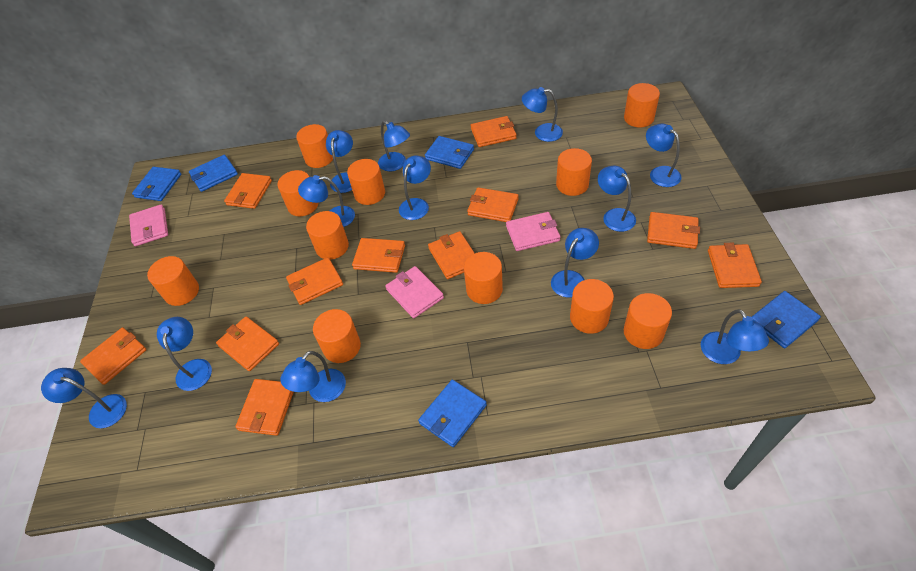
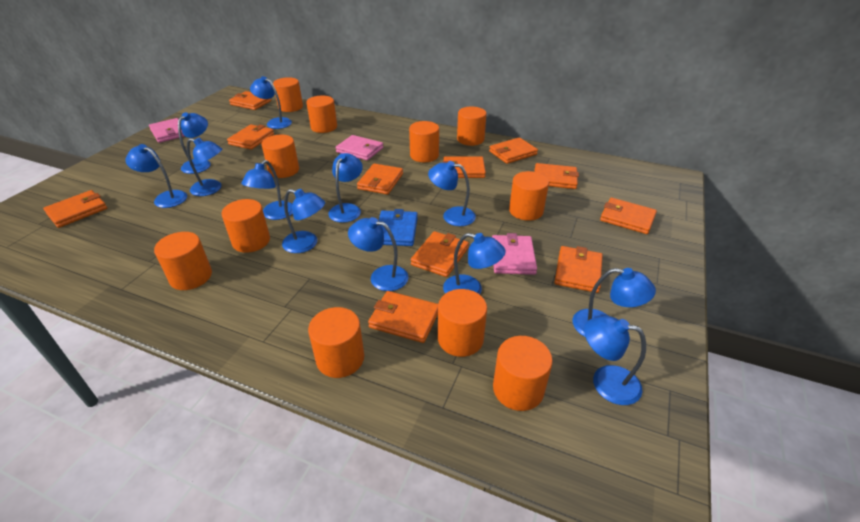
blue wallet: [132,167,181,201] [189,155,238,192] [418,380,487,447] [425,136,474,169] [752,291,821,348] = 5 -> [379,209,418,246] = 1

